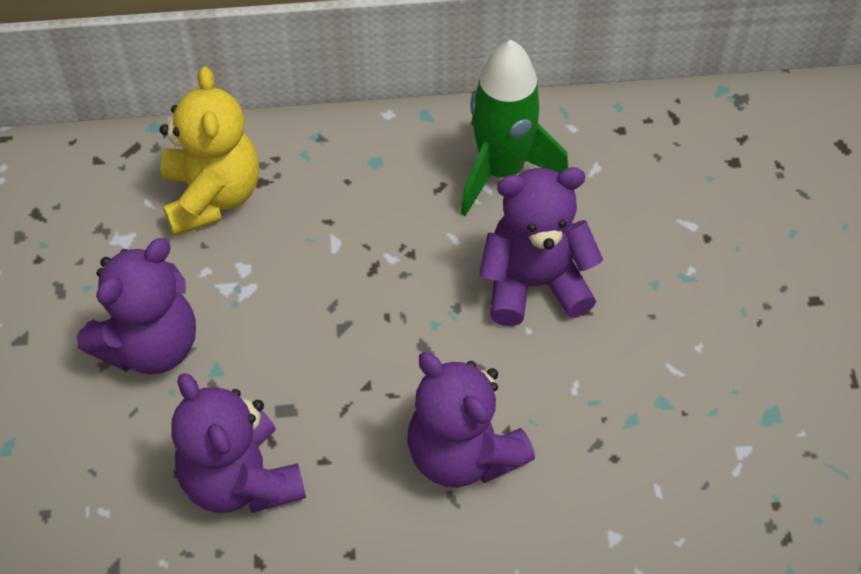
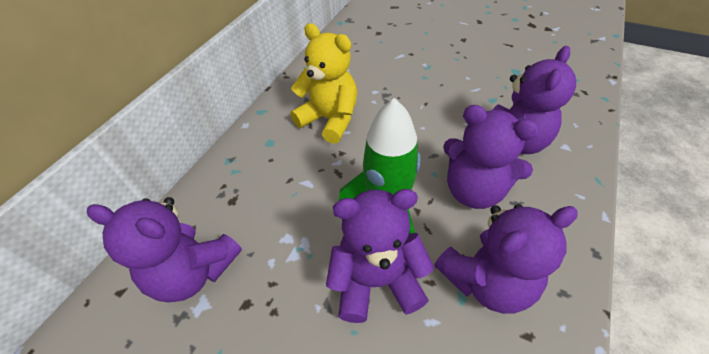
purple teddy bear: [77,238,196,375] [171,373,306,513] [407,352,535,488] [479,167,603,327] = 4 -> [87,197,242,302] [326,189,434,323] [434,204,578,314] [443,105,539,209] [493,46,576,154] = 5

